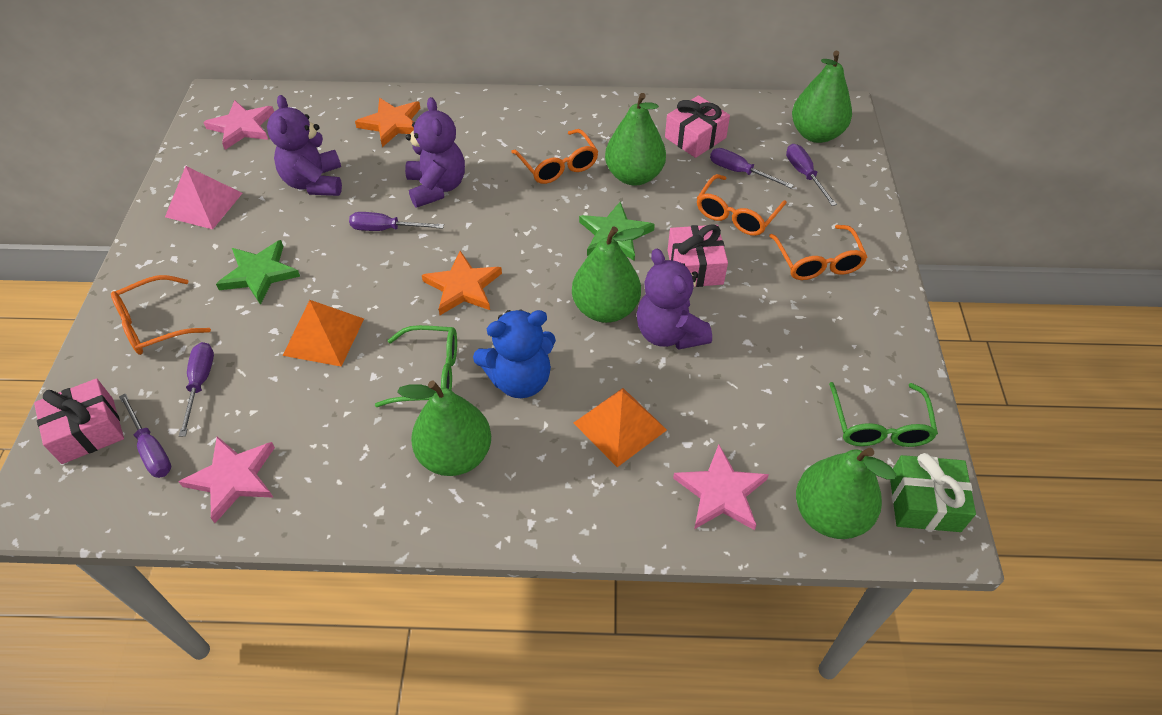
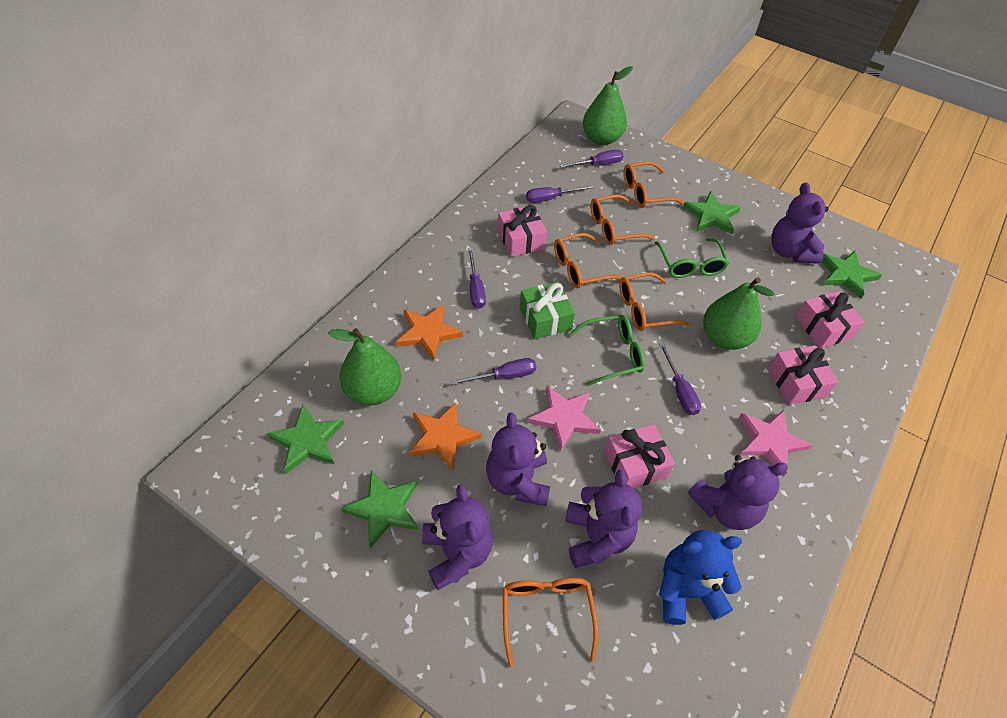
green pear: [397,381,491,476] [572,226,645,323] [605,93,666,185] [792,51,852,143] [796,448,896,539] = 5 -> [328,328,401,405] [583,66,633,145] [703,277,775,350] = 3
green star: [216,240,300,305] [579,202,655,261] = 2 -> [267,404,344,474] [341,470,419,548] [683,191,741,234] [822,251,882,299] = 4
orange glasses: [111,275,211,355] [511,129,598,184] [697,174,787,236] [769,225,868,280] = 4 -> [503,578,598,667] [554,233,623,288] [590,195,655,245] [619,272,690,331] [623,161,684,208] = 5
orange pyramid: [283,300,364,367] [574,388,667,467] = 2 -> none = 0
pink gift: [34,378,124,464] [665,95,730,158] [668,224,728,287] = 3 -> [498,205,547,257] [604,424,675,488] [768,345,839,405] [795,291,865,348] = 4
pink pyramid: [165,166,243,229] = 1 -> none = 0
pink star: [178,436,275,523] [203,100,274,150] [673,445,769,530] = 3 -> [527,386,601,451] [739,410,812,477] = 2
purple teddy bear: [267,95,342,196] [405,97,465,208] [636,249,712,350] = 3 -> [422,484,493,590] [486,412,550,506] [565,470,642,568] [688,455,788,530] [771,183,829,264] = 5

